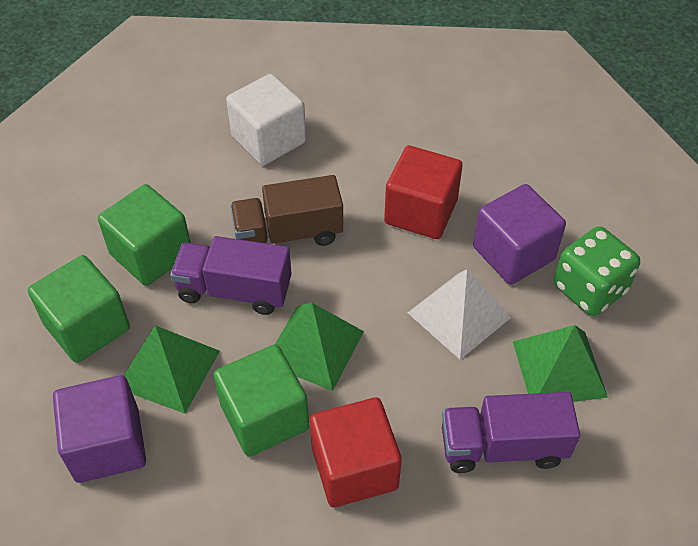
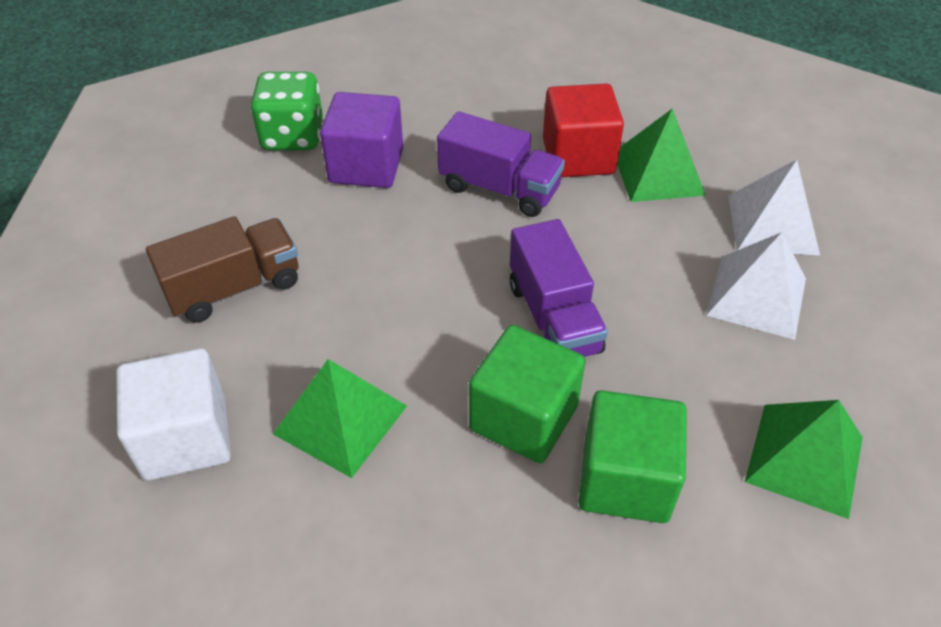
green cube: [28,255,130,363] [98,184,191,286] [214,345,309,457] = 3 -> [469,325,586,463] [579,390,687,523] = 2
purple cube: [53,375,146,483] [473,184,566,285] = 2 -> [320,92,403,188] = 1
red cube: [310,397,402,507] [384,145,463,239] = 2 -> [543,83,624,177] = 1
white pyramid: [408,270,511,360] = 1 -> [706,232,806,340] [728,160,820,255] = 2

